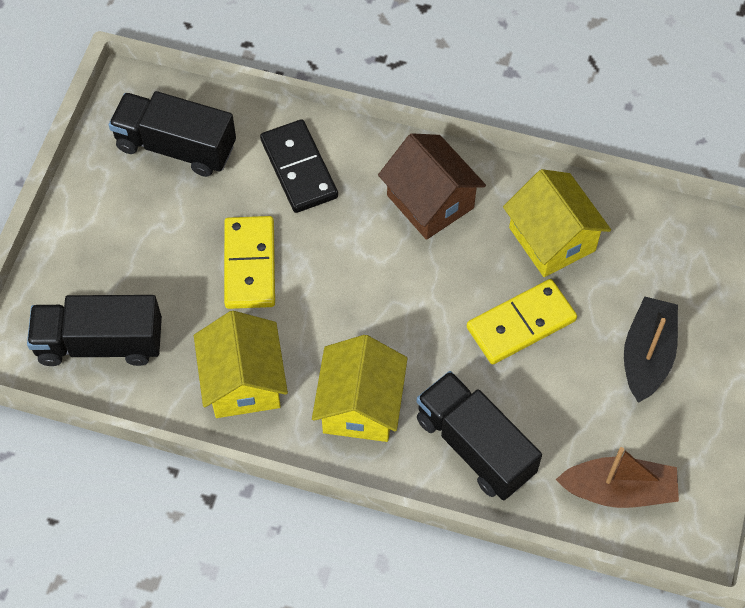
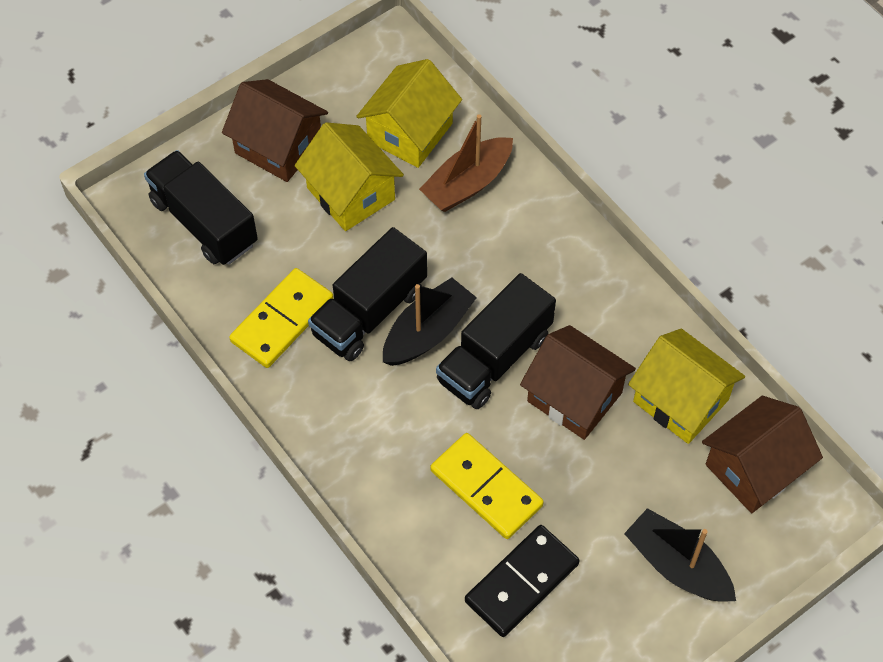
black boat: [624,296,678,403] = 1 -> [383,277,477,366] [624,508,736,602] = 2
brown house: [378,133,486,240] = 1 -> [222,79,328,182] [520,325,636,440] [702,396,823,513] = 3

